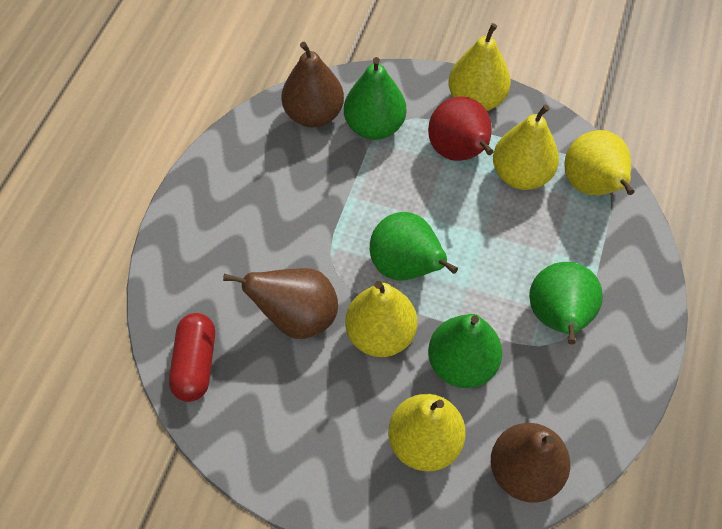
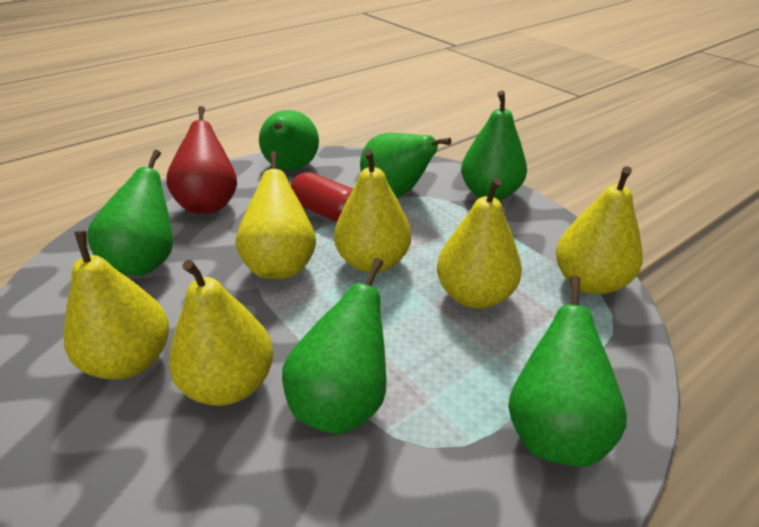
brown pear: [223,268,338,339] [281,42,344,127] [491,423,570,502] = 3 -> none = 0
green pear: [344,57,406,140] [370,212,458,280] [428,314,502,388] [529,262,603,345] = 4 -> [87,150,173,276] [259,110,319,170] [282,258,386,434] [360,133,451,197] [461,91,527,200] [508,276,627,467] = 6
yellow pear: [345,281,417,357] [388,394,466,471] [448,23,511,111] [493,104,559,190] [564,130,634,195] = 5 -> [63,230,169,379] [169,260,273,406] [236,151,316,279] [334,149,411,273] [437,178,522,309] [556,166,643,295] = 6

